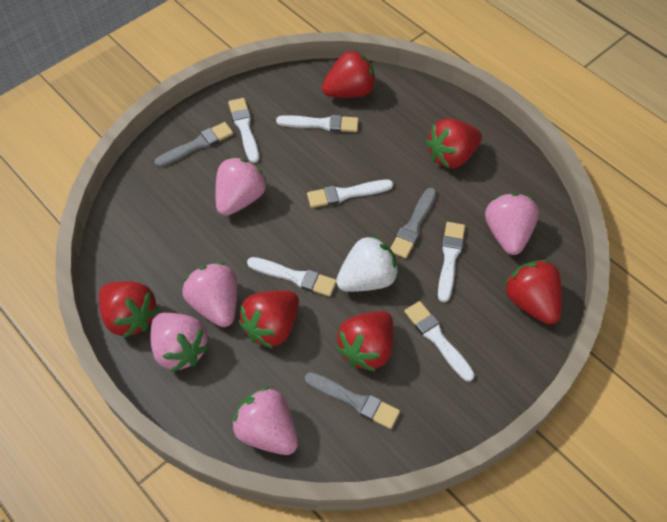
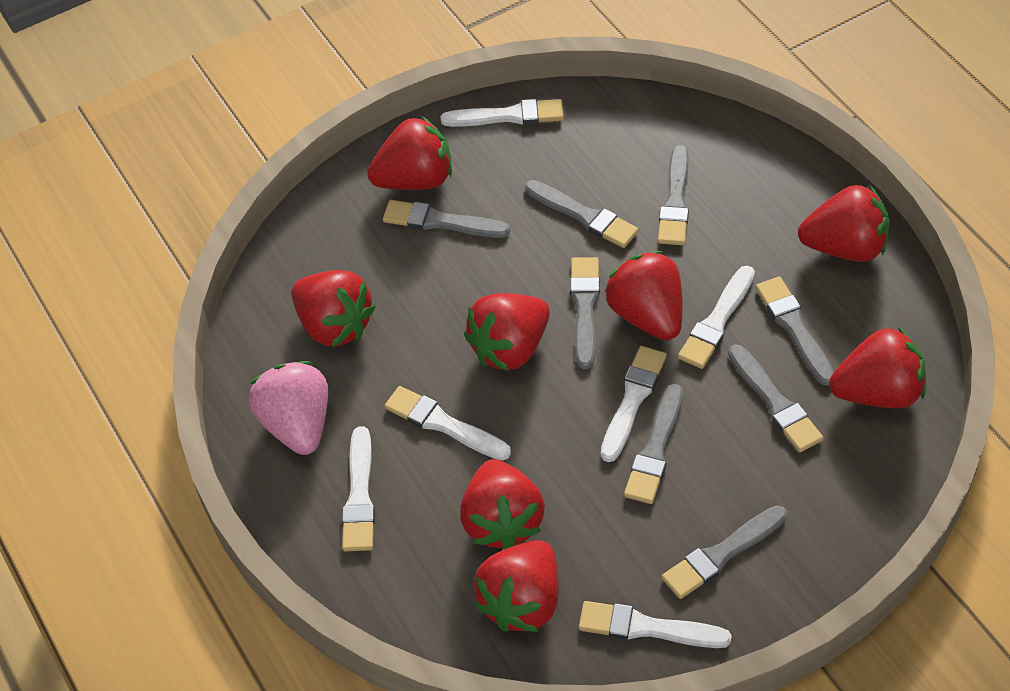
grey brush: [155,122,233,167] [305,372,400,429] [390,188,436,259] = 3 -> [383,200,510,238] [525,180,639,248] [570,257,600,369] [624,384,683,504] [658,145,689,245] [662,506,787,599] [728,345,824,452] [756,276,834,386] = 8
pink strawberry: [150,313,210,372] [182,262,237,327] [215,157,267,216] [231,387,298,455] [485,193,539,255] = 5 -> [248,361,328,455] = 1
red strawberry: [99,281,159,338] [239,290,299,349] [322,49,376,98] [336,311,394,372] [426,119,482,168] [504,260,562,325] = 6 -> [291,270,376,347] [367,116,452,190] [460,459,545,549] [464,293,550,371] [474,540,559,632] [605,251,682,340] [798,185,890,262] [829,327,926,408] = 8
white strawberry: [336,234,399,292] = 1 -> none = 0

